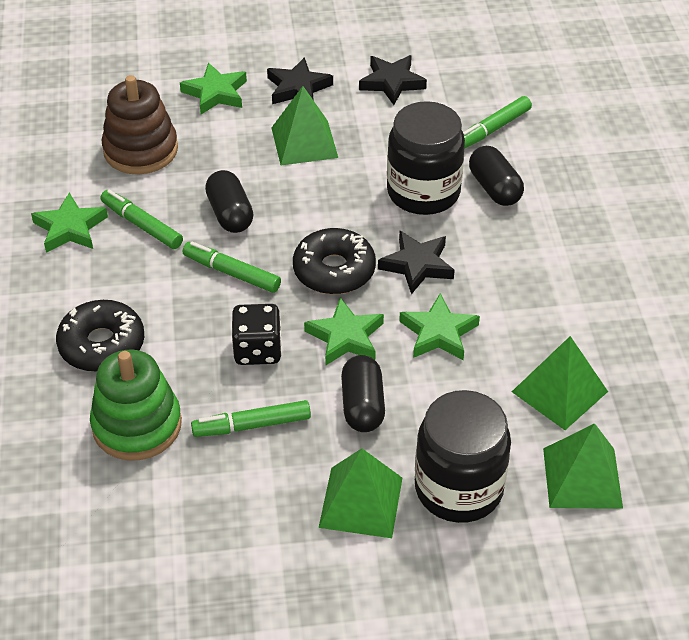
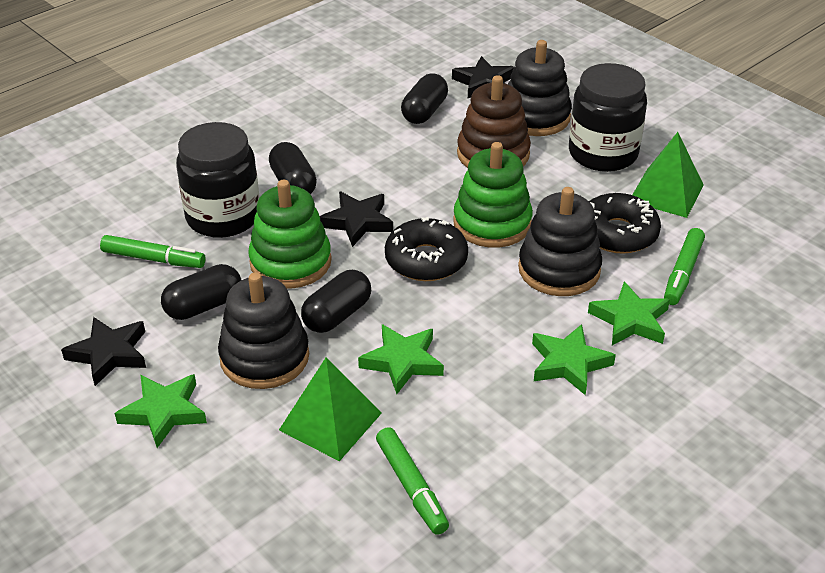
black capsule: [205,170,253,233] [341,355,385,432] [469,146,524,206] = 3 -> [161,264,241,320] [269,142,317,194] [301,270,371,333] [401,73,448,124] = 4
black dice: [232,304,282,365] = 1 -> none = 0
black stacking toy: none = 0 -> [218,272,309,389] [508,40,572,136] [518,187,602,296] = 3
green marker: [101,190,183,249] [183,242,281,293] [191,400,311,437] [463,96,532,149] = 4 -> [100,235,206,268] [376,427,449,535] [664,228,705,305] = 3
green pyramid: [271,86,338,165] [318,448,402,538] [512,336,608,430] [543,423,623,509] = 4 -> [279,357,382,461] [632,132,704,218] = 2
green stacking toy: [90,350,182,460] = 1 -> [248,180,331,289] [453,142,533,248] = 2

